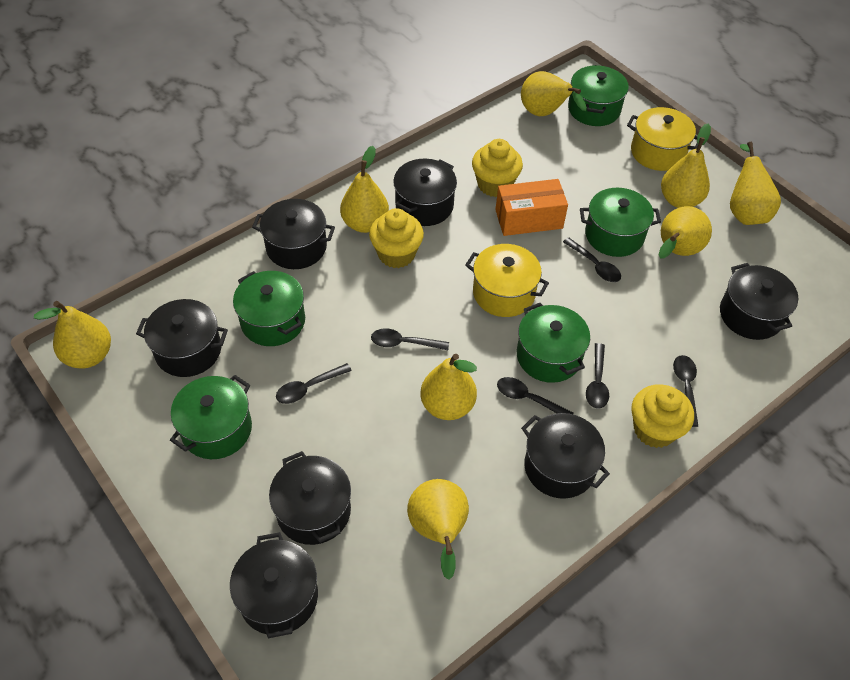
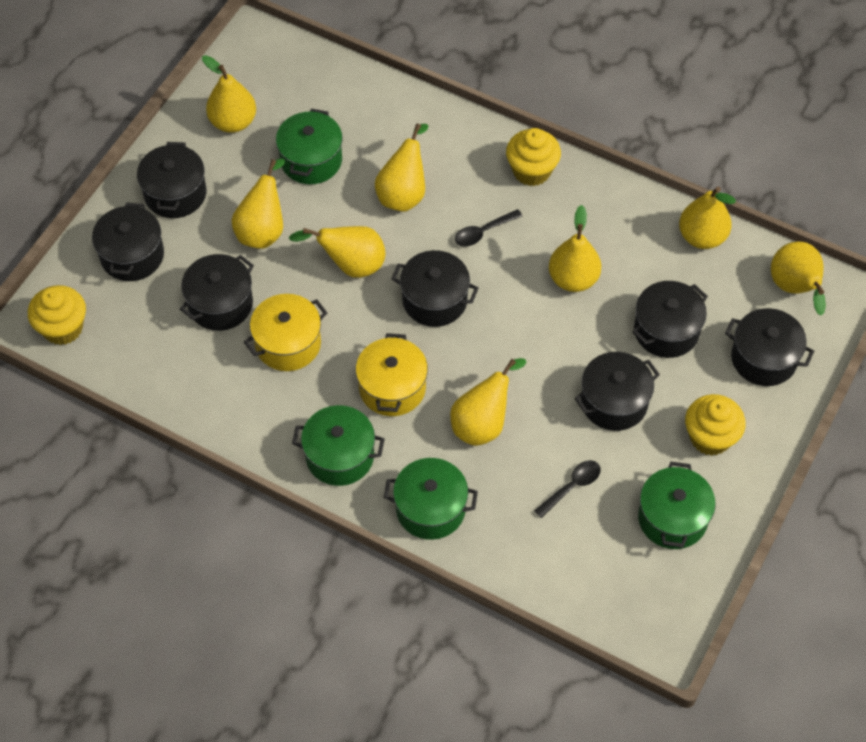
black spoon: [276,363,352,404] [371,329,449,350] [497,377,574,414] [563,238,621,282] [586,343,609,409] [673,355,698,427] = 6 -> [455,209,522,247] [534,460,601,518] = 2
green pot: [170,375,252,459] [233,271,305,346] [517,303,590,383] [568,65,629,126] [580,188,661,257] = 5 -> [276,108,343,184] [292,405,385,486] [384,458,478,540] [638,462,716,549] = 4
orange box: [495,179,568,236] = 1 -> none = 0

